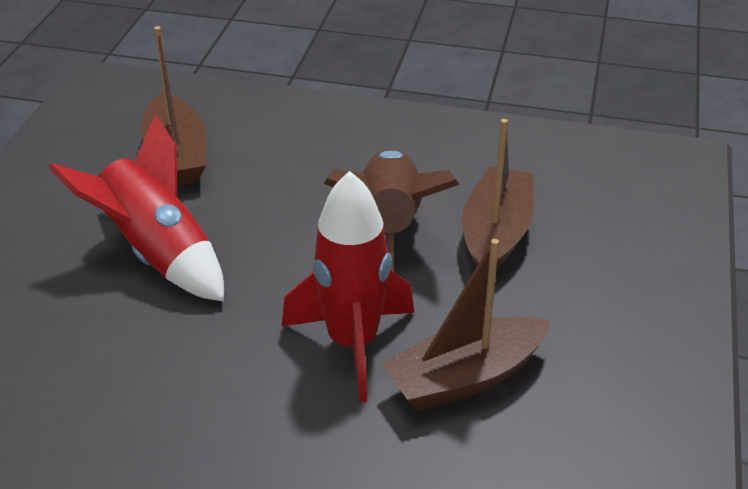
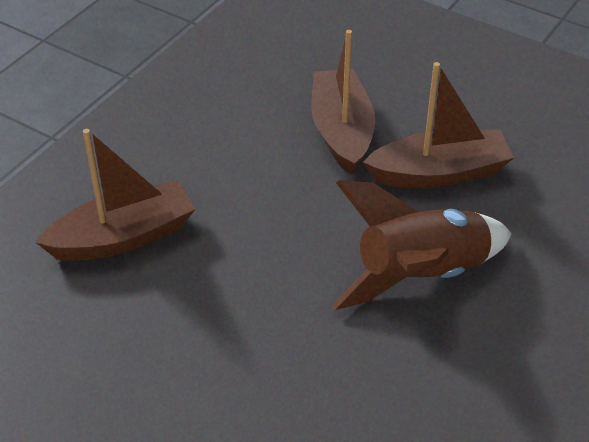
red rocket: [48,114,224,302] [282,171,414,402] = 2 -> none = 0

